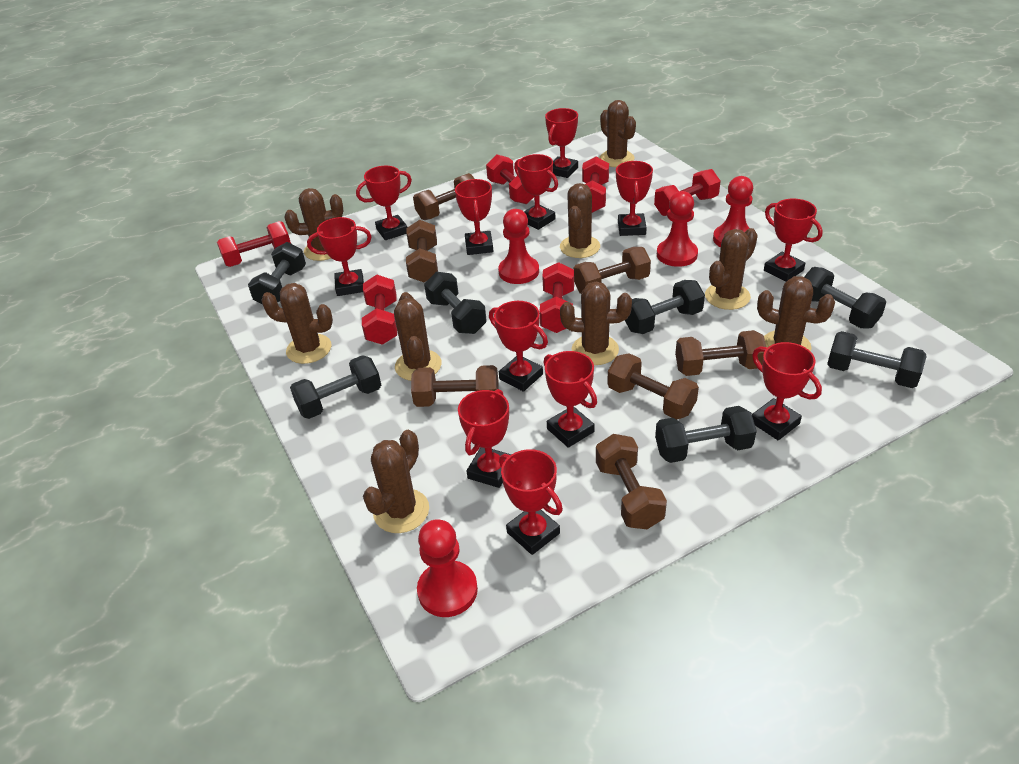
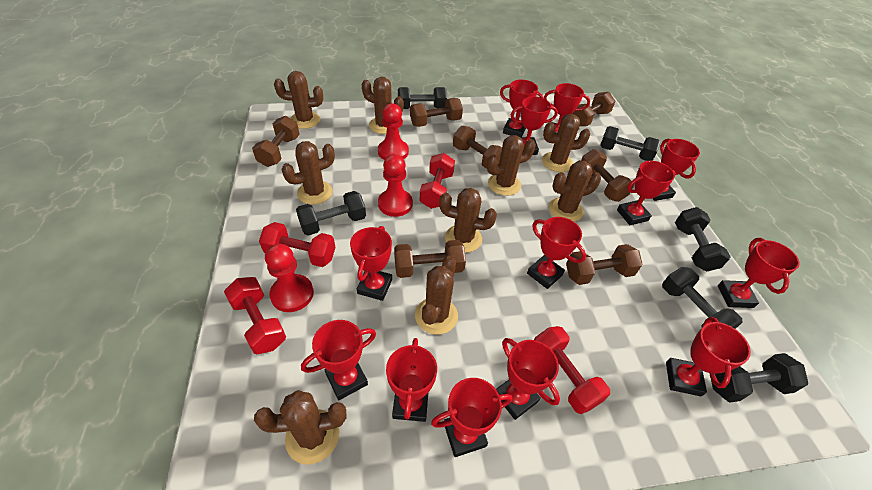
black dumbbell: [248,242,306,305] [290,355,381,419] [424,272,487,334] [625,280,705,334] [655,406,757,463] [804,267,886,329] [827,331,927,388] = 7 -> [296,191,366,236] [398,87,447,109] [600,126,661,161] [662,267,743,329] [675,207,731,272] [711,353,808,403] = 6
red dumbbell: [217,221,291,267] [362,275,397,345] [486,154,534,204] [540,262,574,333] [582,157,609,213] [654,169,721,216] = 6 -> [224,277,286,354] [259,222,335,267] [420,153,455,209] [534,326,610,414] = 4
red pawn: [417,519,478,617] [498,209,539,284] [657,191,698,267] [713,176,753,248] = 4 -> [265,244,314,312] [378,103,409,160] [378,154,413,217] = 3
red trophy: [307,217,372,296] [356,166,412,240] [455,179,493,255] [458,389,512,488] [489,301,548,392] [499,449,563,555] [514,154,558,230] [544,351,597,448] [545,108,578,178] [616,161,653,236] [752,342,822,440] [764,198,823,282] = 12 -> [301,320,376,400] [350,226,392,301] [386,338,437,422] [431,378,512,457] [496,338,560,420] [500,80,545,137] [511,96,558,155] [527,217,586,289] [544,83,590,134] [617,161,676,225] [652,139,700,201] [666,317,751,396] [718,238,800,308] = 13

